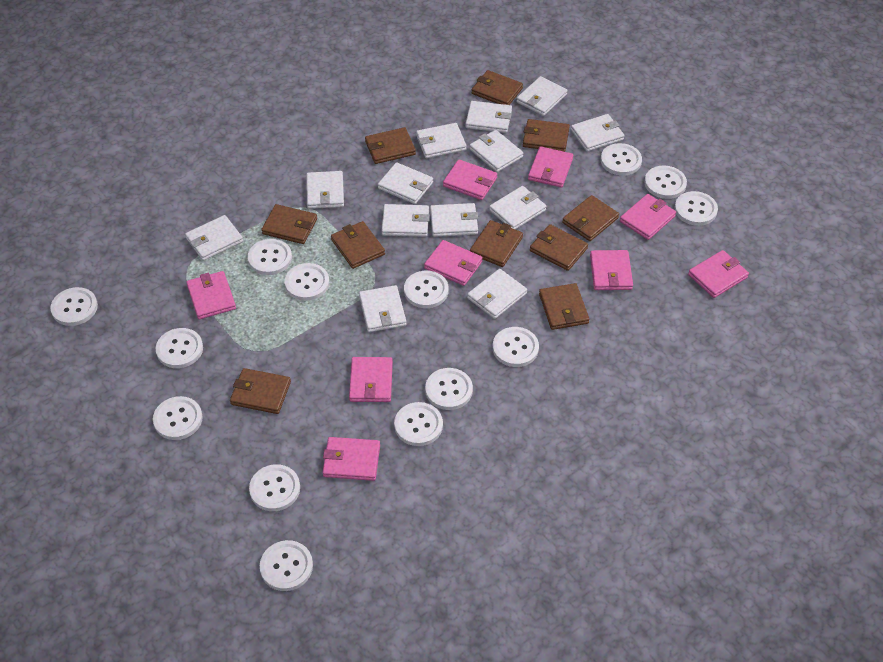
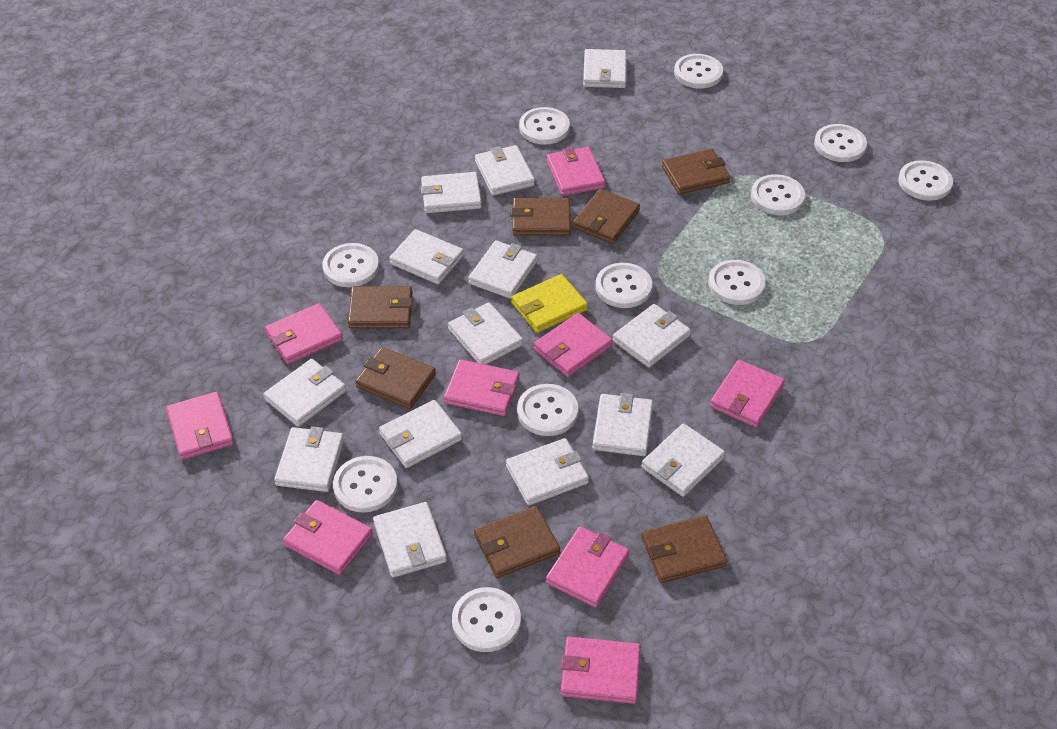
brown wallet: [230,368,291,414] [261,204,317,244] [331,221,385,269] [365,127,416,164] [470,220,523,267] [472,70,523,105] [523,119,570,152] [530,224,588,271] [539,283,589,330] [562,195,619,241] = 10 -> [348,286,413,329] [355,347,436,409] [474,506,560,578] [511,197,571,236] [573,189,640,244] [641,515,727,583] [662,149,730,195] = 7
white button: [50,287,98,326] [153,396,202,440] [156,328,203,368] [248,239,292,275] [249,464,300,511] [260,540,313,591] [285,263,329,301] [394,402,443,446] [404,271,449,308] [425,368,473,410] [493,327,539,367] [601,143,642,176] [644,165,687,199] [675,191,718,226] = 14 -> [323,243,379,287] [333,456,398,513] [452,587,521,652] [517,384,578,436] [519,107,570,145] [595,263,652,308] [674,54,723,88] [708,260,766,305] [751,174,805,215] [814,124,867,162] [898,160,953,201] = 11
white wallet: [185,215,243,261] [306,171,344,209] [359,285,406,332] [378,162,433,204] [382,204,430,237] [416,123,467,158] [430,203,478,237] [465,101,512,133] [467,269,527,319] [469,130,523,172] [489,186,546,230] [517,76,567,116] [571,114,625,152] = 13 -> [264,359,346,427] [274,426,344,492] [373,502,447,578] [379,400,462,468] [389,229,464,284] [421,172,482,213] [448,302,523,365] [468,240,538,299] [475,145,535,195] [506,438,589,506] [583,49,627,88] [592,393,653,456] [612,304,691,367] [641,423,725,497] = 14
yellow wallet: none = 0 -> [511,274,588,333] = 1

